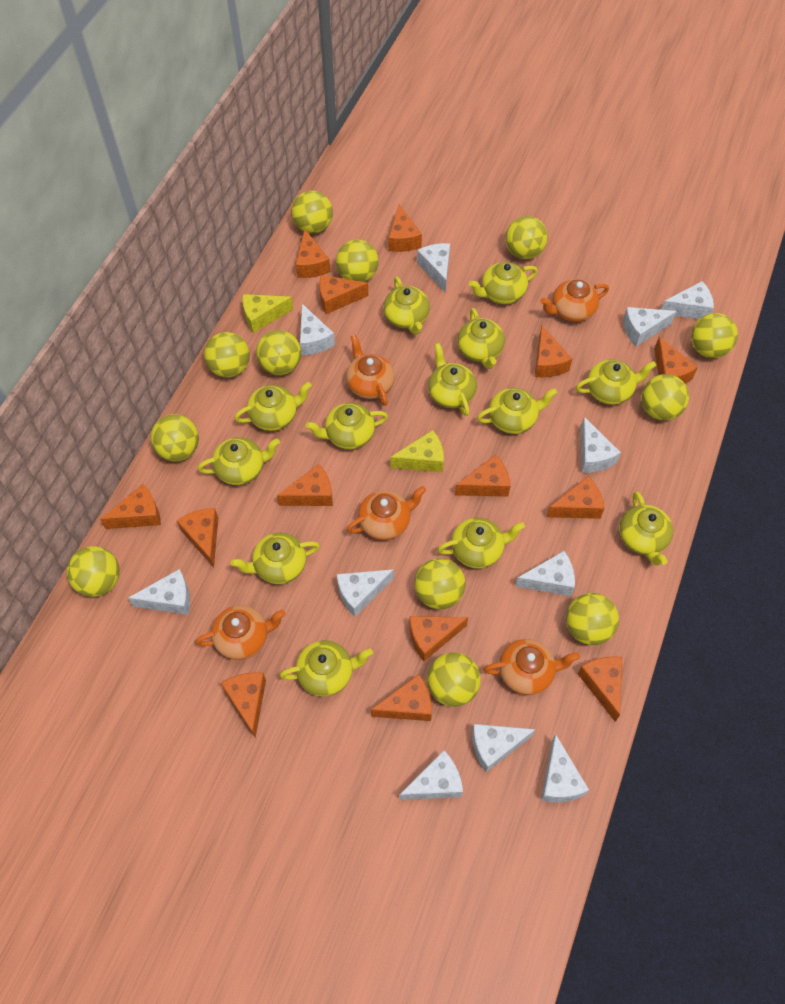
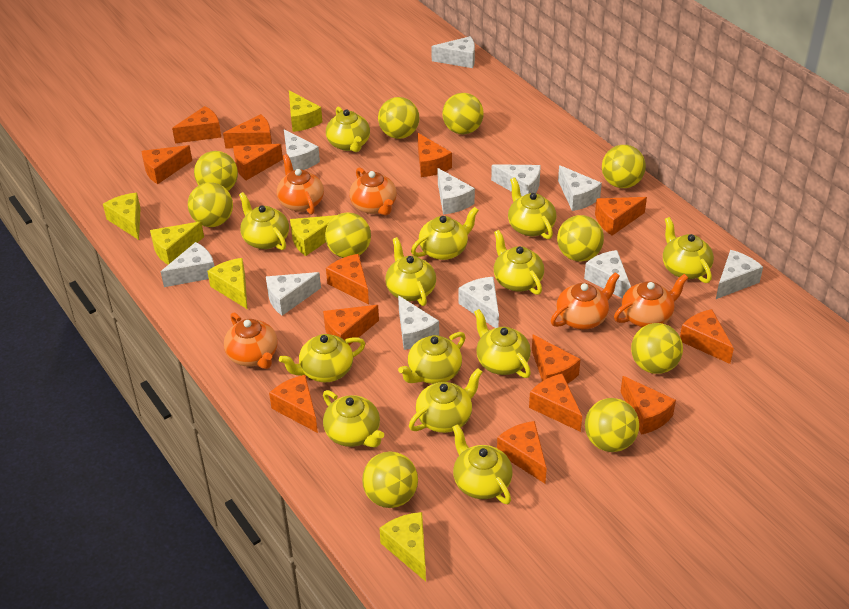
yellow ball: [67,546,120,597] [151,414,199,462] [204,332,250,378] [256,330,301,375] [291,191,333,234] [336,239,379,282] [414,558,466,609] [427,652,481,707] [505,216,548,259] [566,593,619,645] [641,374,689,421] [691,313,738,358] = 12 -> [188,183,233,227] [194,151,238,191] [325,212,371,258] [362,451,418,508] [378,97,419,139] [442,93,484,134] [557,215,604,262] [585,398,639,452] [602,145,646,188] [631,323,683,374] = 10
yellow cheese: [242,294,293,333] [390,430,444,472] = 2 -> [103,193,141,240] [150,221,204,265] [207,258,247,309] [289,90,322,132] [290,215,337,256] [379,512,426,581] = 6

